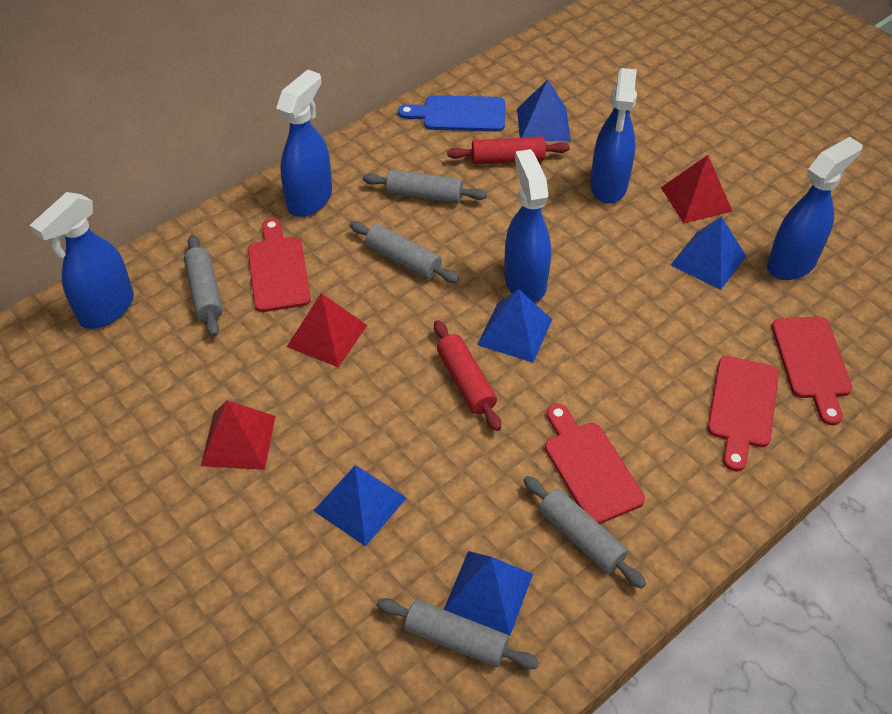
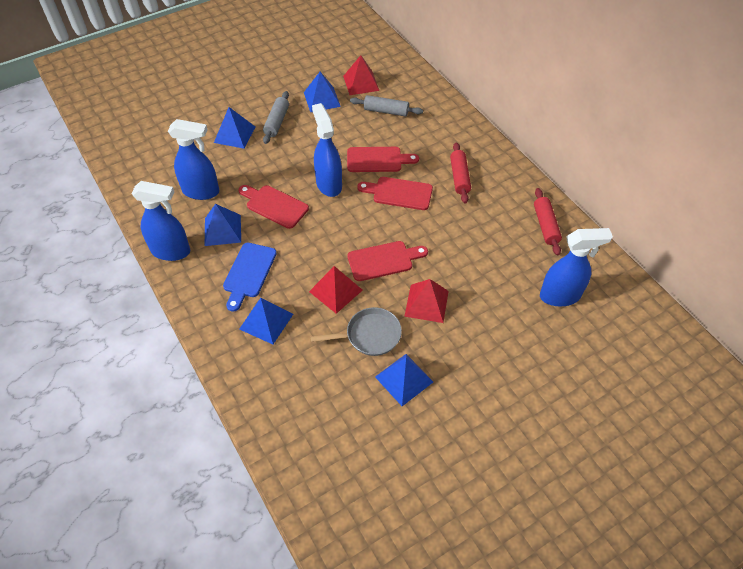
blue spray bottle: [30,192,134,329] [276,70,332,217] [504,149,551,303] [590,68,637,203] [767,137,862,280] = 5 -> [131,181,190,261] [168,119,219,200] [312,103,342,197] [540,228,613,306] = 4
grey pan: none = 0 -> [311,307,402,356] = 1
grey rolling pin: [184,235,223,337] [350,221,459,283] [363,169,487,204] [376,598,539,669] [523,476,646,589] = 5 -> [263,91,289,144] [350,95,423,117] = 2

